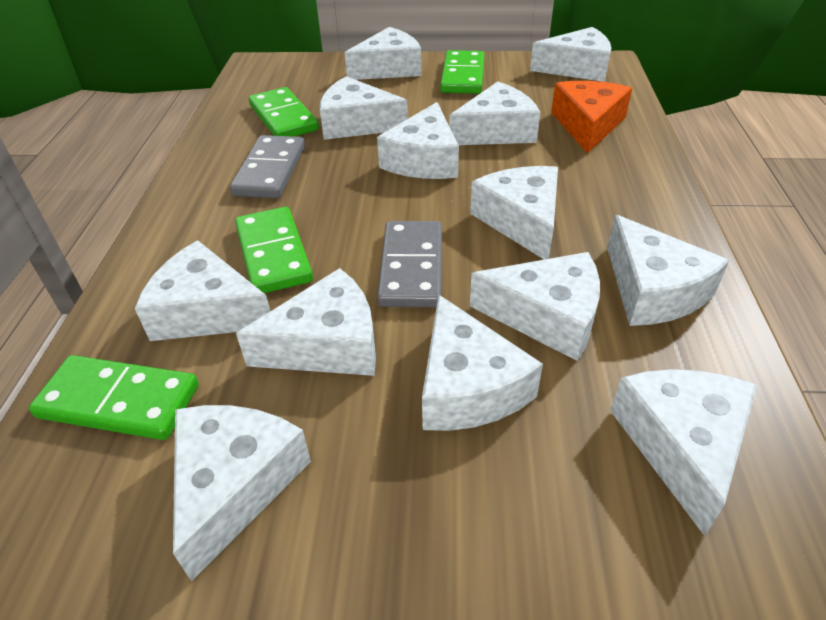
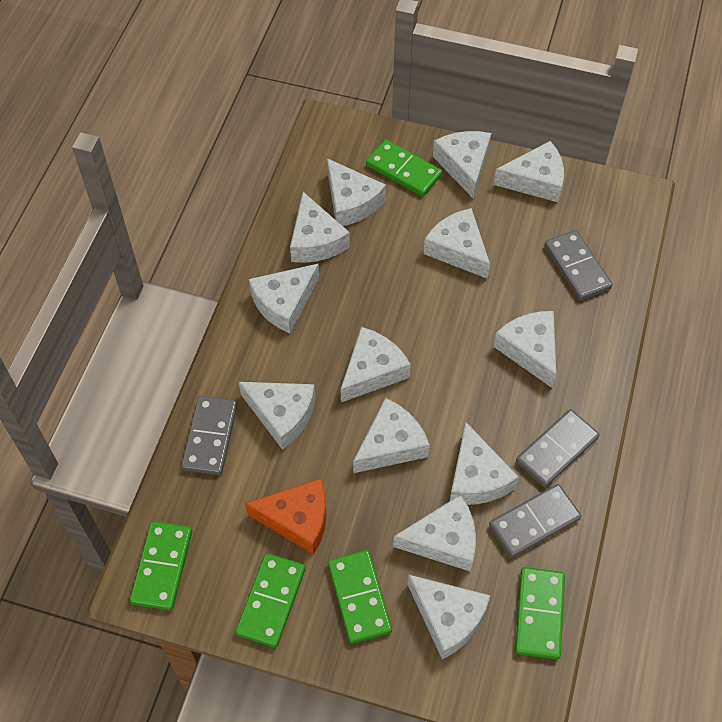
green domino: [29,355,199,440] [235,207,313,293] [249,87,319,137] [440,50,484,94] = 4 -> [130,521,192,610] [236,553,306,647] [328,550,392,644] [366,140,442,196] [515,567,565,659] = 5
grey domino: [230,135,305,198] [377,221,442,307] = 2 -> [181,396,238,475] [489,484,581,558] [516,409,600,487] [545,230,612,301] = 4

